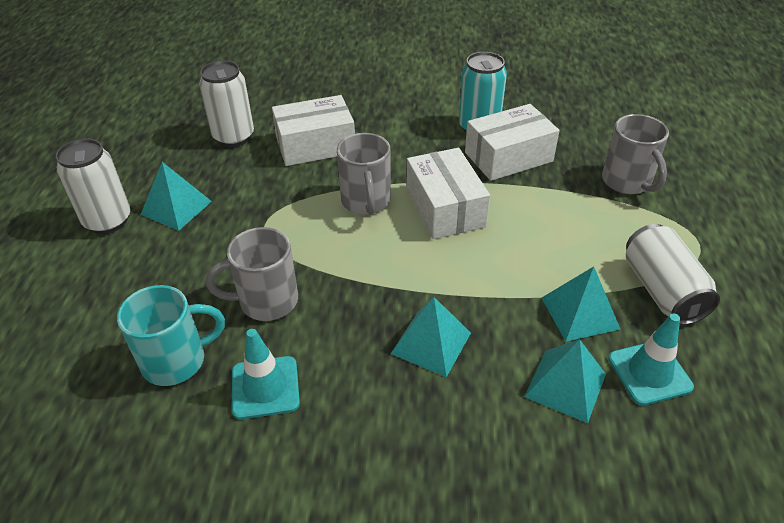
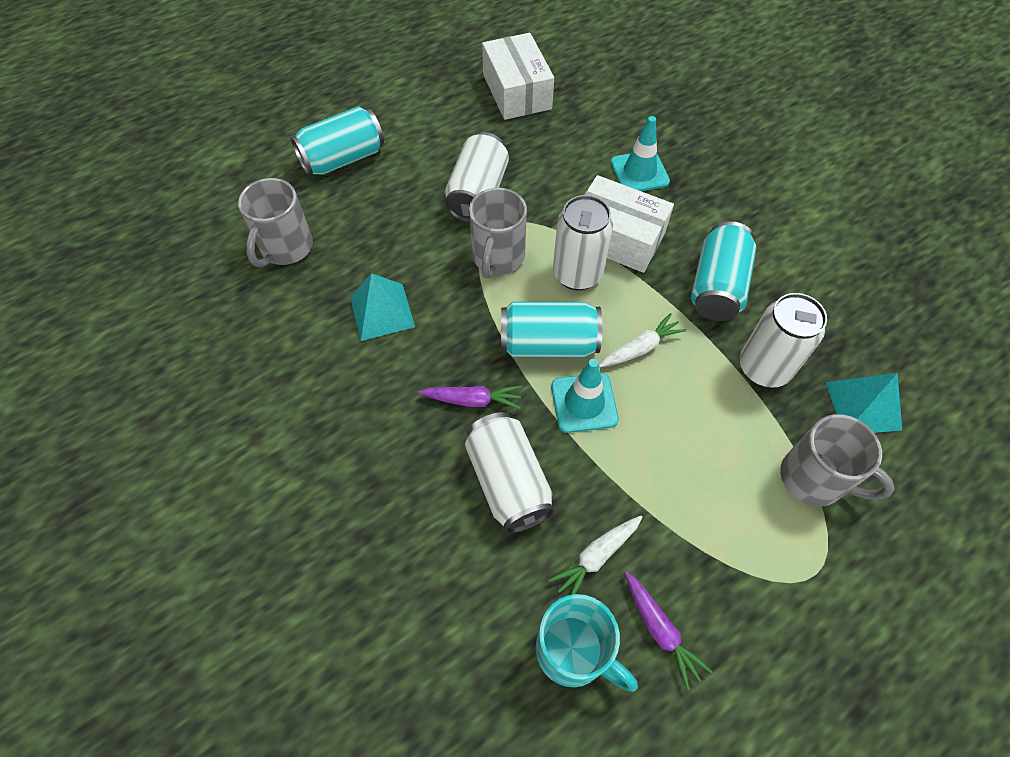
purple carrot: none = 0 -> [418,386,522,409] [625,571,713,690] = 2
turquoise can: [459,52,507,133] = 1 -> [291,106,384,176] [501,302,602,358] [691,221,756,321] = 3
turquoise pyramid: [141,162,212,231] [391,297,471,377] [524,339,606,423] [542,266,620,342] = 4 -> [350,273,415,341] [825,373,902,433] = 2
white box: [272,95,355,166] [407,148,490,239] [465,104,560,181] = 3 -> [482,33,554,120] [584,175,674,273] = 2
white can: [56,138,130,234] [199,61,254,147] [626,224,720,325] = 3 -> [445,132,509,223] [465,412,555,533] [553,195,613,291] [740,293,827,387] = 4
white carrot: none = 0 -> [549,516,642,595] [599,313,686,367] = 2

